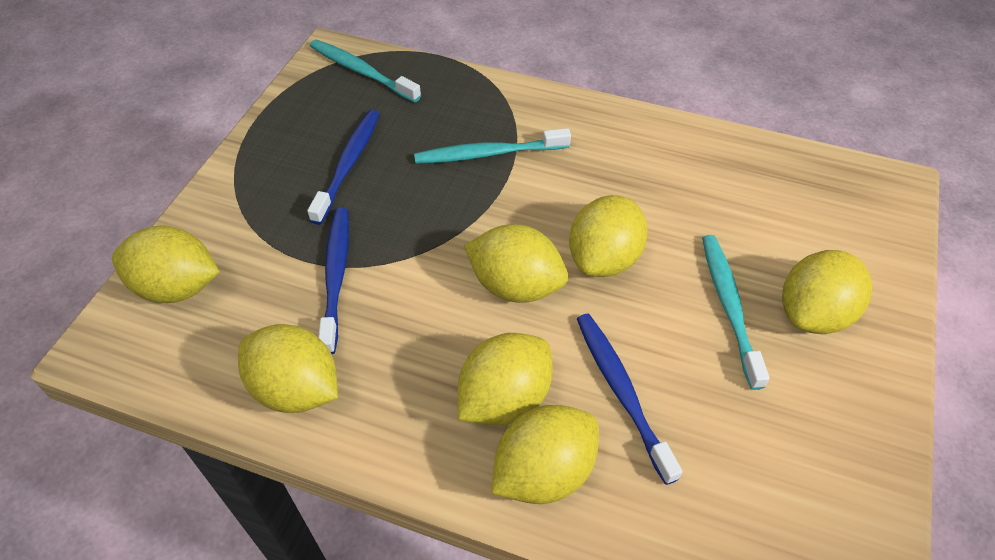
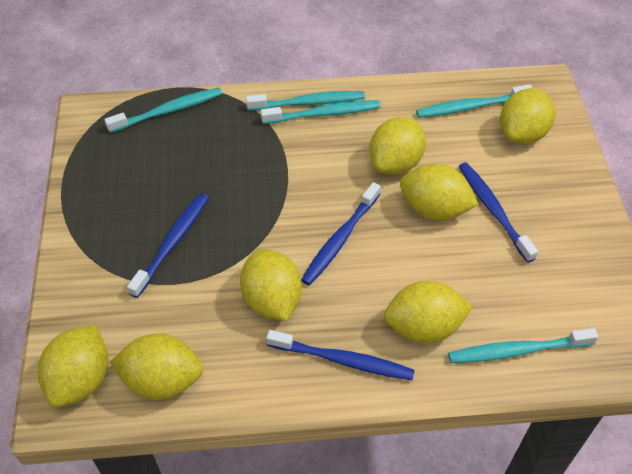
blue toothbrush: [307,110,380,225] [318,208,349,354] [577,314,683,485] = 3 -> [127,193,209,298] [266,330,415,380] [301,182,381,286] [459,162,538,263] = 4
turquoise toothbrush: [310,40,421,103] [414,128,571,164] [702,235,770,390] = 3 -> [104,87,222,133] [246,91,365,111] [261,100,380,124] [416,84,532,118] [448,328,599,363] = 5

